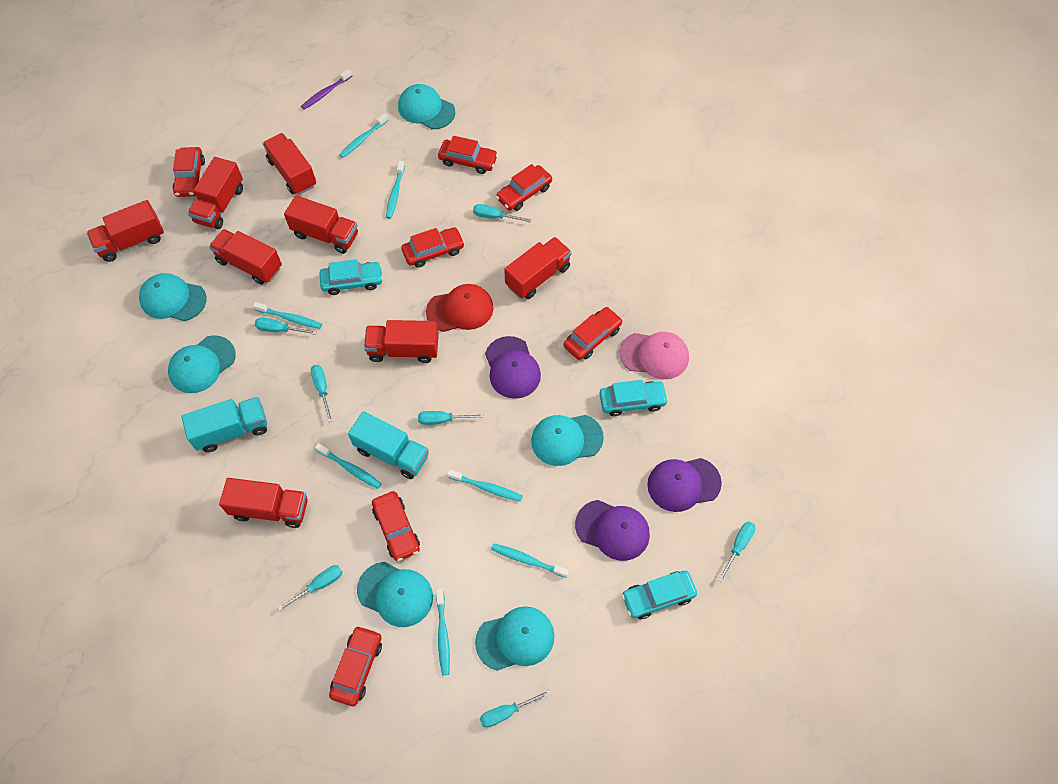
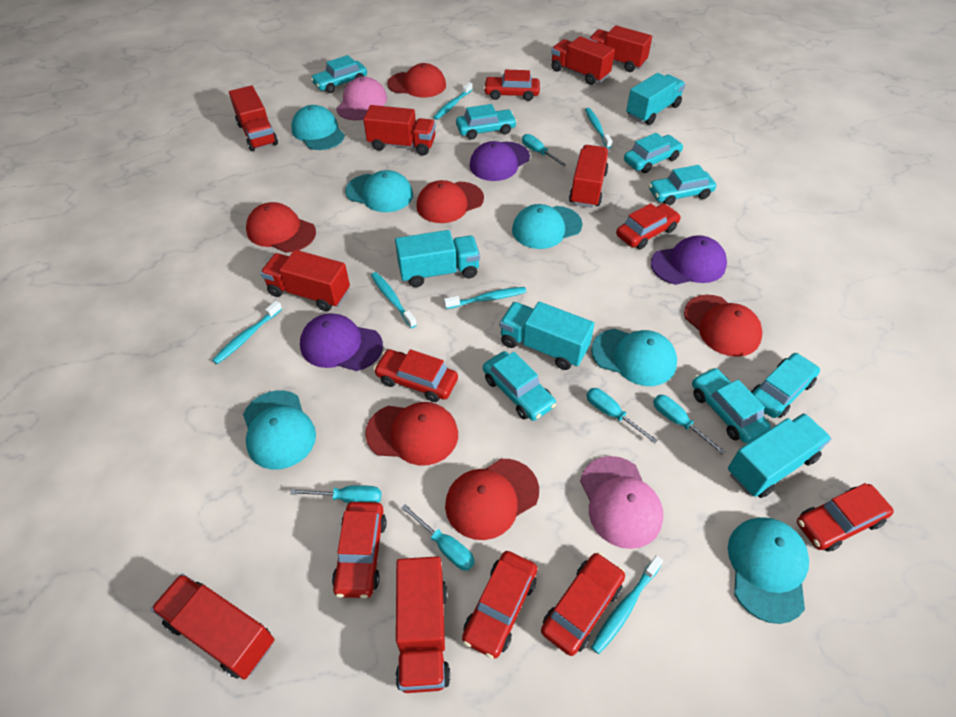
pink cap: [620,332,689,379] = 1 -> [336,77,387,120] [580,456,663,549] = 2
purple toothbrush: [301,69,352,110] = 1 -> none = 0
red cap: [426,284,494,332] = 1 -> [246,202,316,253] [365,402,458,465] [387,63,446,97] [416,180,484,223] [445,459,539,540] [684,295,763,357] = 6
turquoise car: [319,259,383,295] [599,380,668,416] [622,571,697,619] = 3 -> [311,55,367,93] [456,104,517,140] [483,351,556,421] [624,133,683,173] [649,165,716,206] [692,367,771,443] [751,353,820,418] = 7
turquoise screwdriver: [255,318,317,335] [277,565,342,612] [311,365,332,422] [418,411,484,425] [473,204,531,222] [480,690,551,728] [718,522,756,583] = 7 -> [290,485,381,503] [401,504,475,571] [522,134,566,166] [586,388,658,444] [653,395,725,454] = 5
turquoise toothbrush: [253,302,322,329] [315,443,382,489] [339,113,388,158] [386,161,405,219] [436,589,450,675] [447,469,523,502] [491,543,569,578] = 7 -> [212,301,282,364] [371,272,417,328] [433,82,473,120] [444,287,526,309] [585,108,613,149] [591,555,663,654] = 6
turquoise truck: [181,397,267,452] [348,411,429,479] = 2 -> [395,230,480,287] [500,302,595,370] [626,73,686,125] [728,413,832,498] = 4

